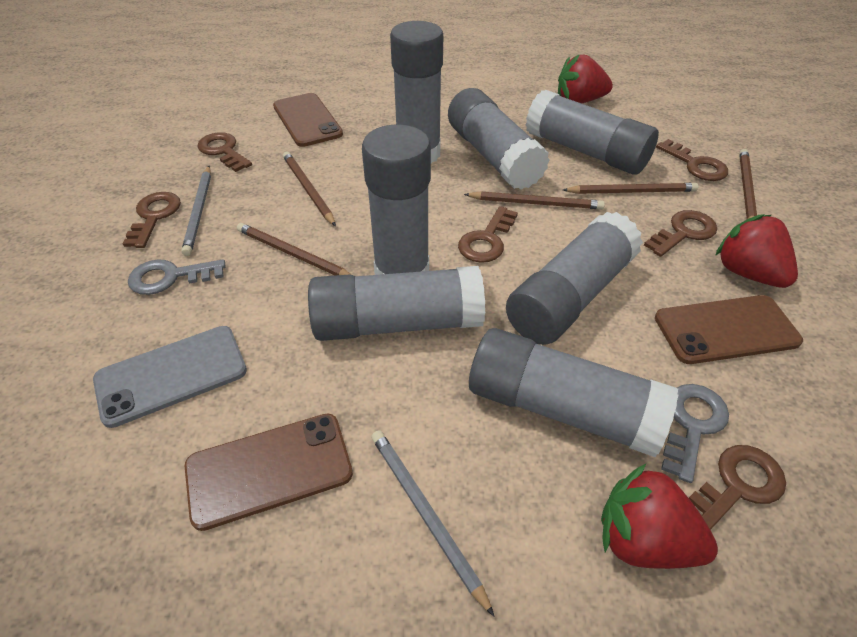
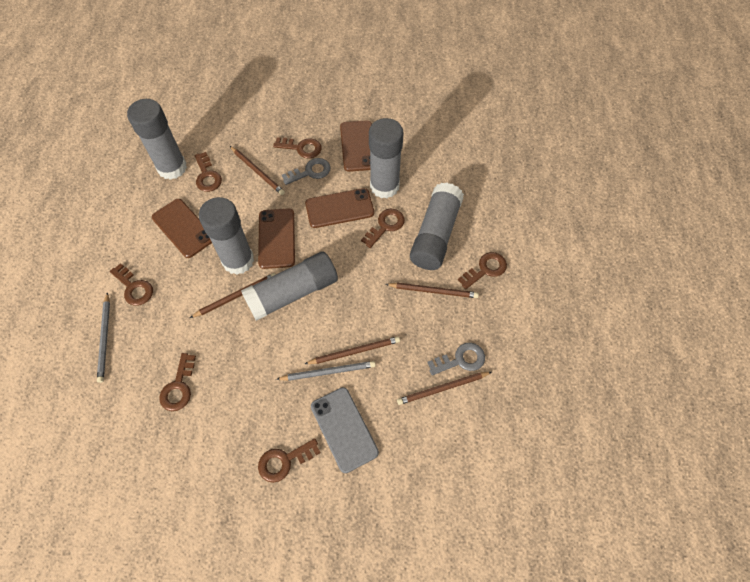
brown key: [123,192,181,248] [197,132,252,172] [458,206,518,263] [644,210,717,257] [656,139,728,181] [689,445,786,530] = 6 -> [110,263,153,306] [159,353,196,411] [194,152,222,192] [258,438,321,483] [273,137,322,159] [361,209,405,248] [458,252,507,289] = 7
brown phone: [185,414,353,531] [273,93,343,147] [655,295,803,364] = 3 -> [152,199,212,258] [258,209,295,269] [305,188,374,228] [340,120,372,172] = 4
grey glue stick: [308,266,485,341] [362,125,431,275] [390,21,443,163] [448,88,550,190] [469,328,678,457] [506,212,643,345] [525,90,659,175] = 7 -> [127,99,187,180] [199,197,254,275] [241,251,338,321] [369,118,404,199] [410,182,464,270] = 5
red strawberry: [558,54,613,104] [601,464,718,569] [715,214,798,288] = 3 -> none = 0

